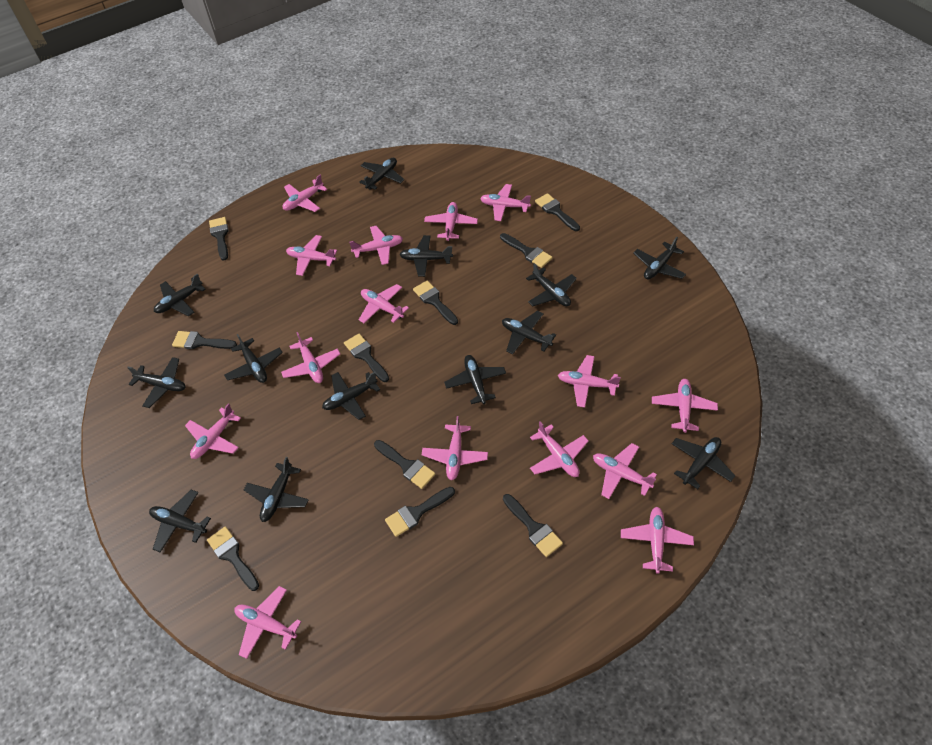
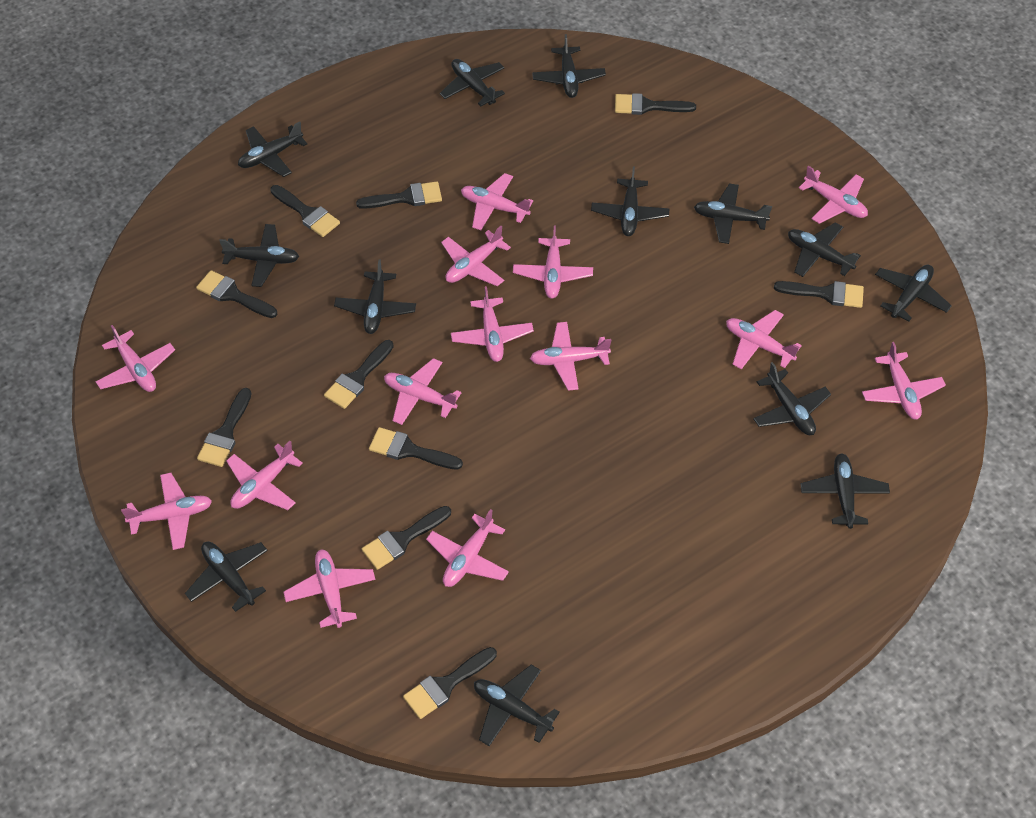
pink plane: [185,403,241,459] [234,586,301,659] [281,332,340,383] [283,175,327,212] [286,235,337,276] [349,226,403,265] [359,284,409,323] [422,416,488,480] [424,202,478,241] [480,184,531,221] [530,421,588,477] [558,355,621,408] [593,443,657,499] [621,507,694,574] [652,379,718,433] = 15 -> [96,325,175,392] [121,473,212,550] [226,441,303,510] [283,550,376,628] [384,358,462,425] [426,509,509,587] [441,226,511,286] [451,286,534,362] [461,173,533,230] [513,226,593,298] [530,322,612,391] [726,310,802,369] [799,166,868,224] [862,342,946,419] = 14

